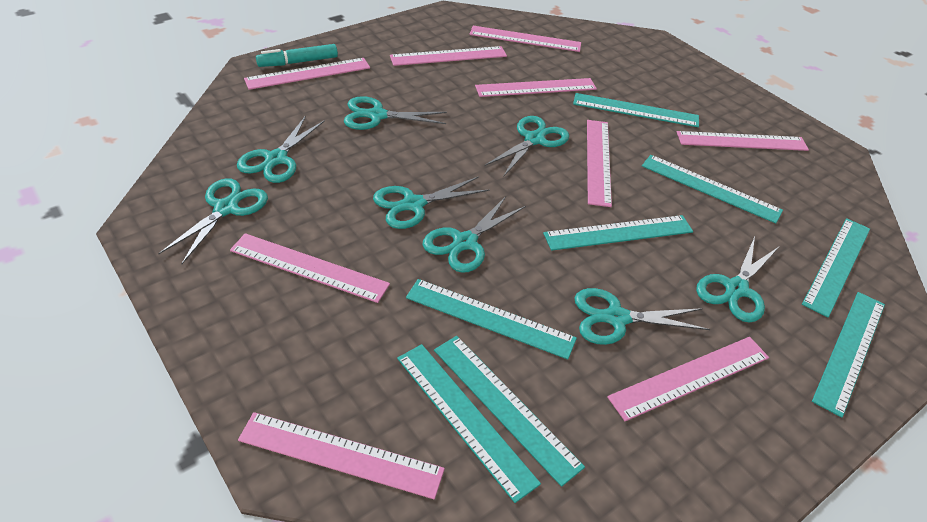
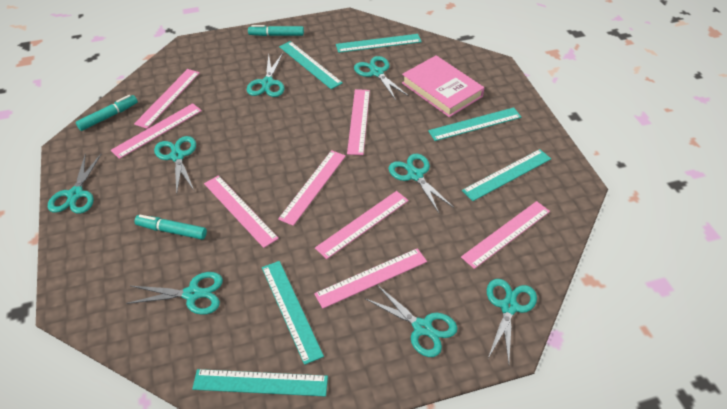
pink book: none = 0 -> [402,55,485,117] = 1
pink ruler: [230,233,390,303] [238,412,445,499] [244,58,370,90] [390,46,507,66] [469,26,581,52] [475,78,597,97] [587,120,612,207] [607,337,769,421] [677,131,809,151] = 9 -> [111,103,202,159] [134,69,200,129] [204,175,279,248] [278,150,346,226] [314,248,427,309] [315,191,409,259] [347,89,370,155] [461,201,550,269] = 8
turquoise marker: [256,44,338,67] = 1 -> [76,95,138,131] [135,215,207,240] [248,25,304,36] = 3
turquoise ruler: [397,344,541,503] [406,279,577,359] [434,336,585,487] [543,215,693,251] [573,93,699,127] [642,155,783,223] [802,218,870,317] [812,292,885,418] = 8 -> [192,369,328,397] [262,261,324,365] [279,41,343,89] [336,34,422,53] [428,107,521,141] [462,149,551,201] = 6

